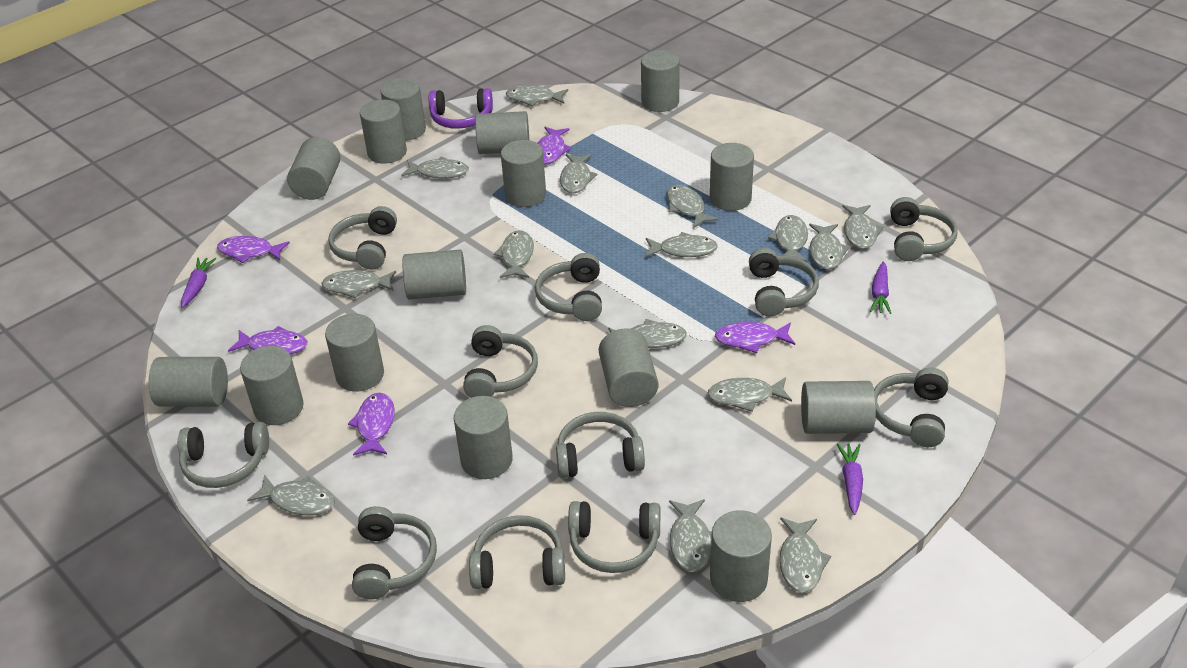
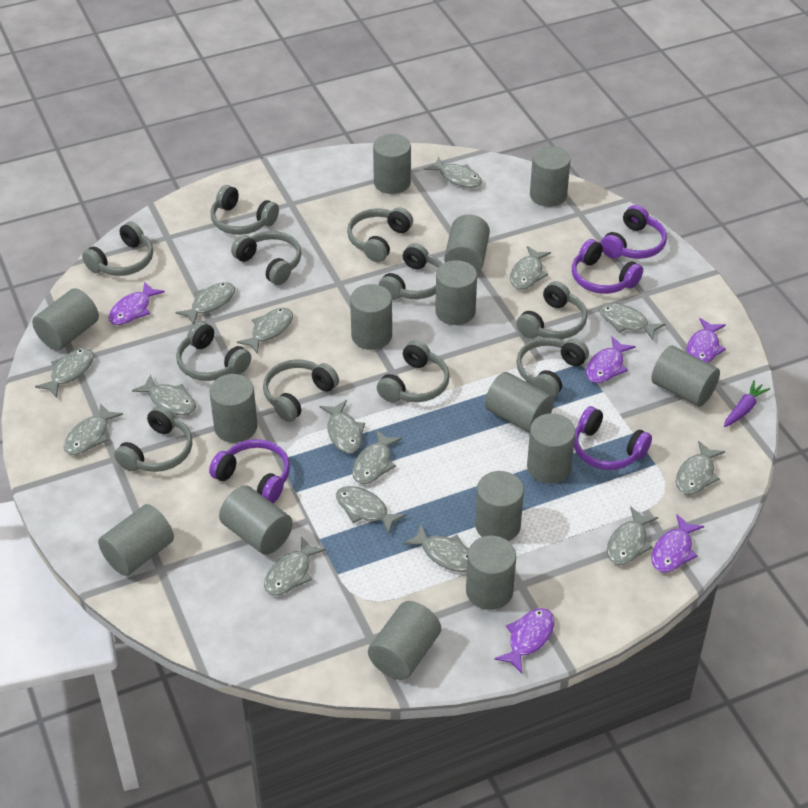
purple carrot: [181,258,216,308] [837,443,863,515] [870,261,891,314] = 3 -> [724,380,770,427] = 1
purple headphones: [429,88,493,129] = 1 -> [209,439,290,503] [572,239,643,294] [574,406,652,470] [600,205,667,259] = 4

